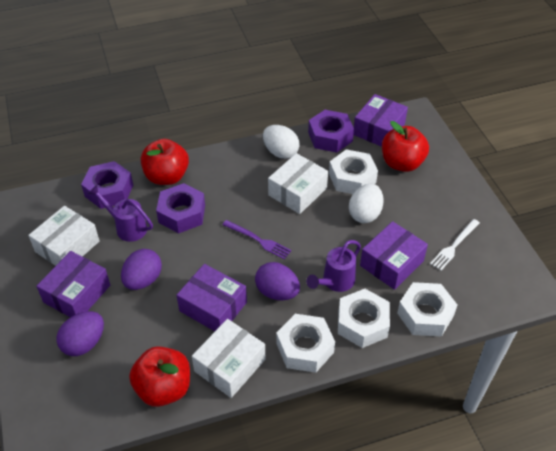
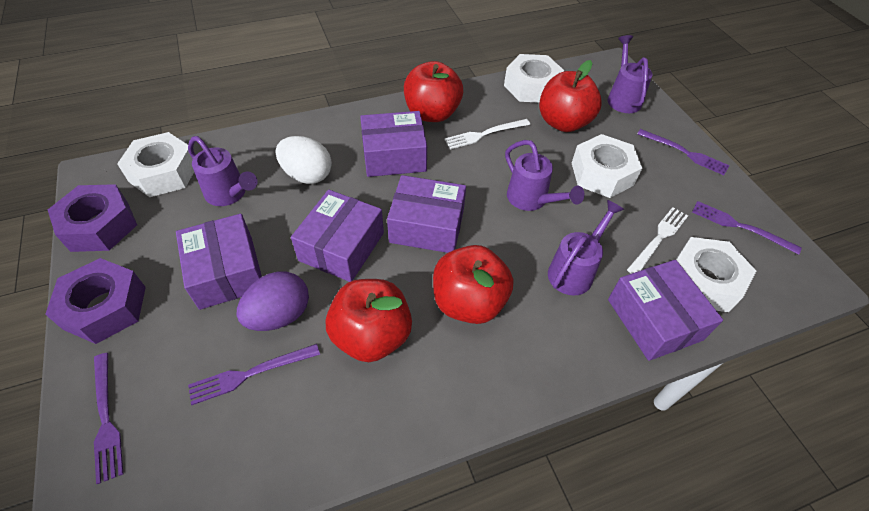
purple box: [36,251,110,317] [176,264,247,331] [354,94,408,147] [360,221,428,290] = 4 -> [176,214,262,310] [291,190,384,282] [360,111,427,177] [387,175,466,253] [608,260,723,361] = 5
purple egg: [56,311,104,356] [121,249,162,290] [255,262,300,300] = 3 -> [237,271,309,331] = 1
purple fork: [222,220,291,260] = 1 -> [94,353,123,484] [188,344,320,405] [637,129,730,175] [692,201,802,255] = 4
purple nut: [81,161,133,209] [156,183,205,233] [308,110,354,153] = 3 -> [45,258,146,344] [48,184,137,252] = 2
purple watering can: [88,185,153,242] [306,240,361,292] = 2 -> [188,136,258,206] [505,140,584,211] [548,200,624,296] [608,35,652,113] = 4
red apple: [129,346,190,407] [141,139,189,185] [382,121,429,172] = 3 -> [326,279,412,362] [404,61,463,122] [433,245,513,324] [539,60,602,132] = 4
white box: [28,206,100,266] [192,319,265,398] [268,153,328,214] = 3 -> none = 0
white egg: [263,125,300,159] [349,184,384,223] = 2 -> [276,136,332,184] = 1
white fork: [430,219,480,271] = 1 -> [444,119,530,150] [627,207,688,274] = 2

